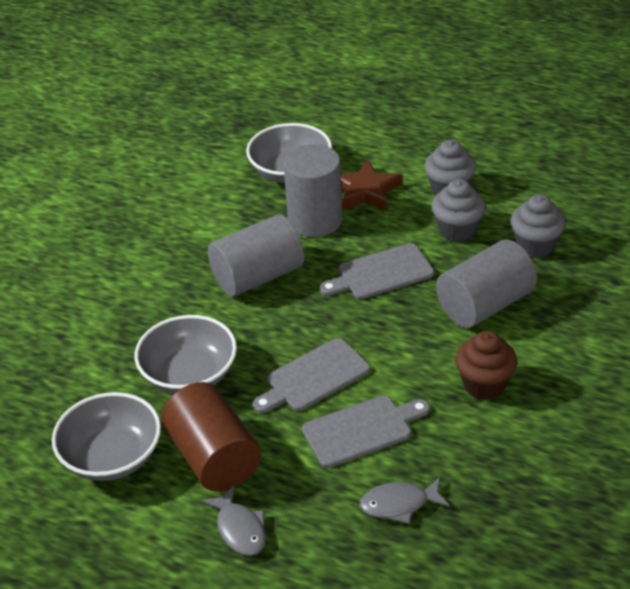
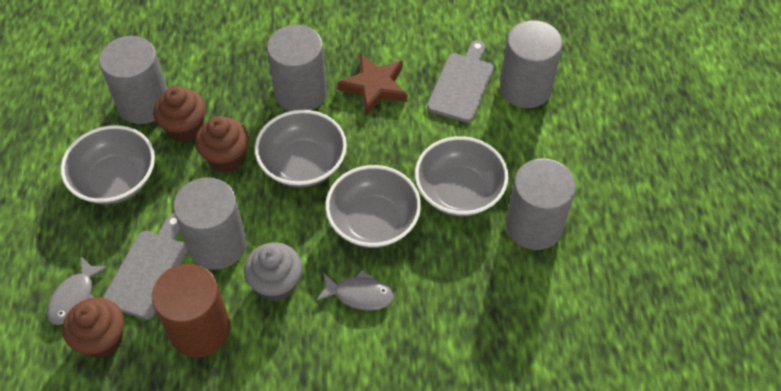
brown cupcake: [455,331,517,400] = 1 -> [63,297,124,358] [153,86,206,142] [195,116,249,173] = 3
grey bowl: [52,392,161,481] [135,315,237,394] [246,123,332,183] = 3 -> [61,125,155,204] [255,110,347,187] [325,165,421,248] [415,136,508,217] = 4
grey cupcake: [424,140,476,196] [431,179,485,242] [510,194,566,258] = 3 -> [244,242,302,302] = 1
grey cutting board: [253,338,370,413] [302,396,430,468] [320,243,434,299] = 3 -> [103,214,188,320] [427,40,494,123] = 2
grey cylinder: [208,214,304,297] [283,144,342,237] [436,240,537,328] = 3 -> [99,36,168,124] [174,177,247,270] [267,25,327,111] [500,20,563,108] [506,158,576,250] = 5

